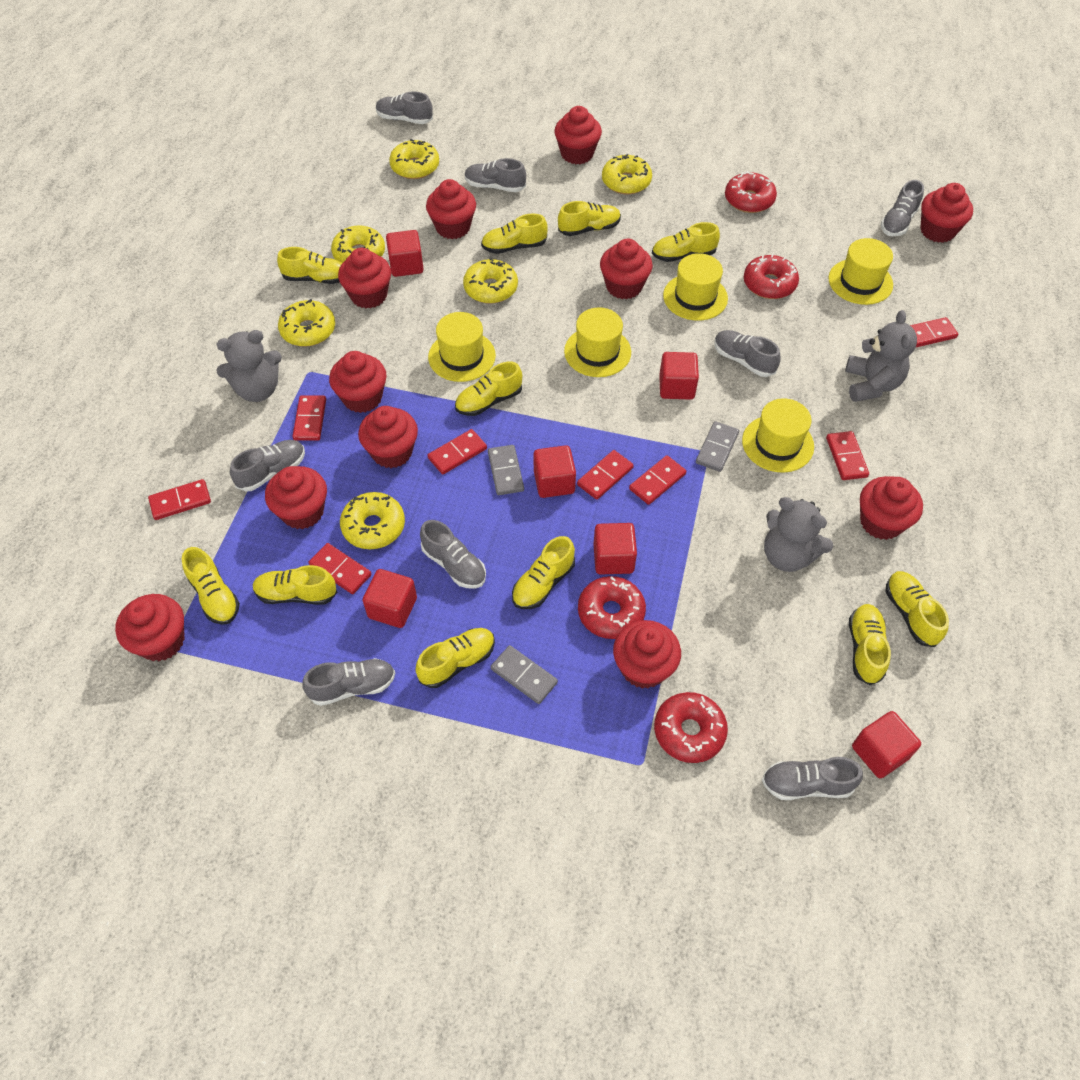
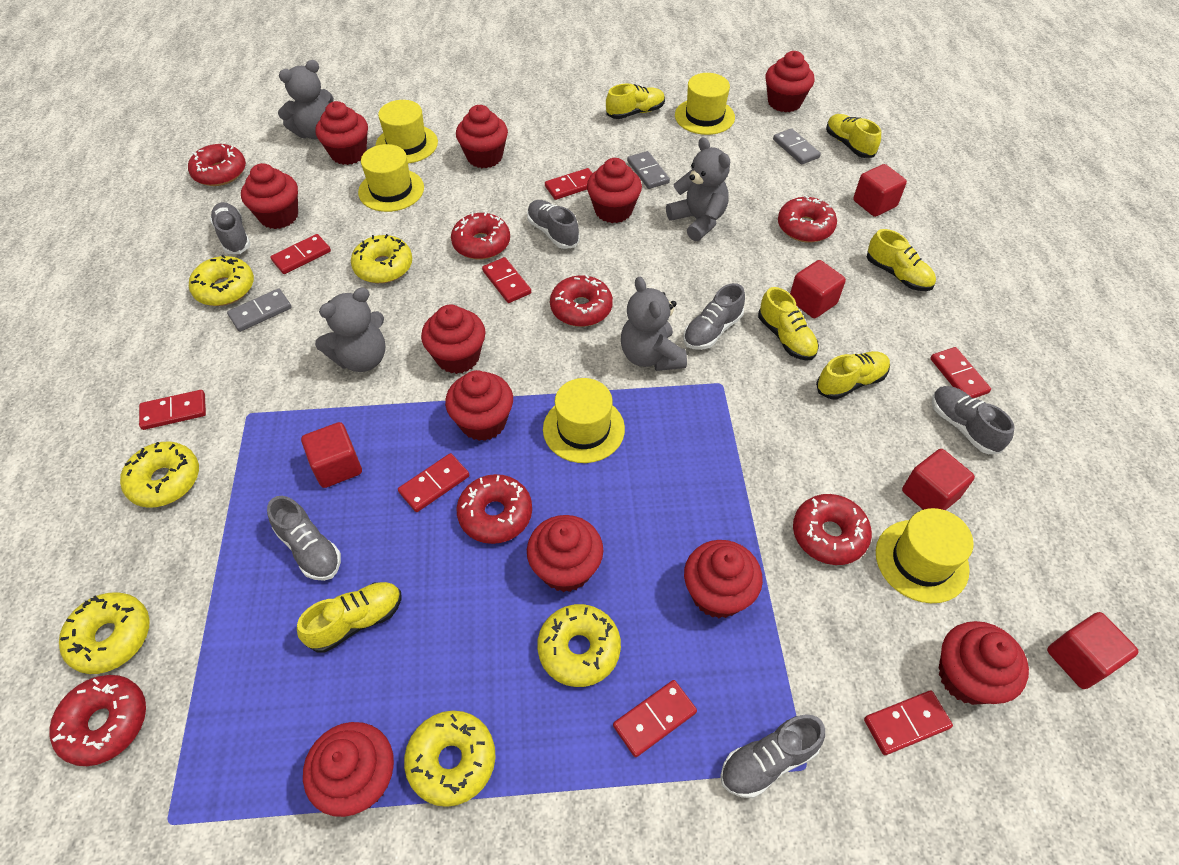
grey shoe: [230,440,305,491] [302,658,395,706] [376,91,433,124] [420,520,486,588] [465,158,526,192] [714,330,781,377] [762,757,863,800] [881,180,924,236] = 8 -> [210,202,251,254] [267,496,341,581] [527,200,580,249] [683,283,745,350] [720,714,825,798] [932,386,1015,454] = 6
grey teddy bear: [216,330,282,402] [764,497,833,572] [845,310,917,402] = 3 -> [278,60,334,139] [315,287,385,372] [621,277,687,371] [666,137,730,241] = 4
red cube: [363,569,417,628] [386,230,424,277] [534,445,576,498] [593,523,637,575] [659,352,699,400] [852,711,921,778] = 6 -> [301,422,362,488] [790,260,846,318] [853,164,907,217] [902,449,975,510] [1047,612,1139,689] = 5
red donut: [578,576,646,639] [654,692,728,763] [725,171,777,213] [744,254,799,299] = 4 -> [49,675,146,766] [188,144,246,186] [451,212,510,259] [456,474,532,544] [550,274,613,327] [778,195,837,243] [793,494,872,565] = 7
yellow shoe: [182,547,240,625] [252,565,337,605] [277,247,342,284] [415,628,495,688] [455,362,522,416] [481,213,548,254] [512,536,575,609] [558,201,621,236] [652,222,720,262] [849,604,891,685] [885,571,949,647] = 11 -> [297,582,401,653] [606,83,665,119] [758,287,819,361] [816,351,890,400] [826,114,881,158] [867,229,936,291] = 6

